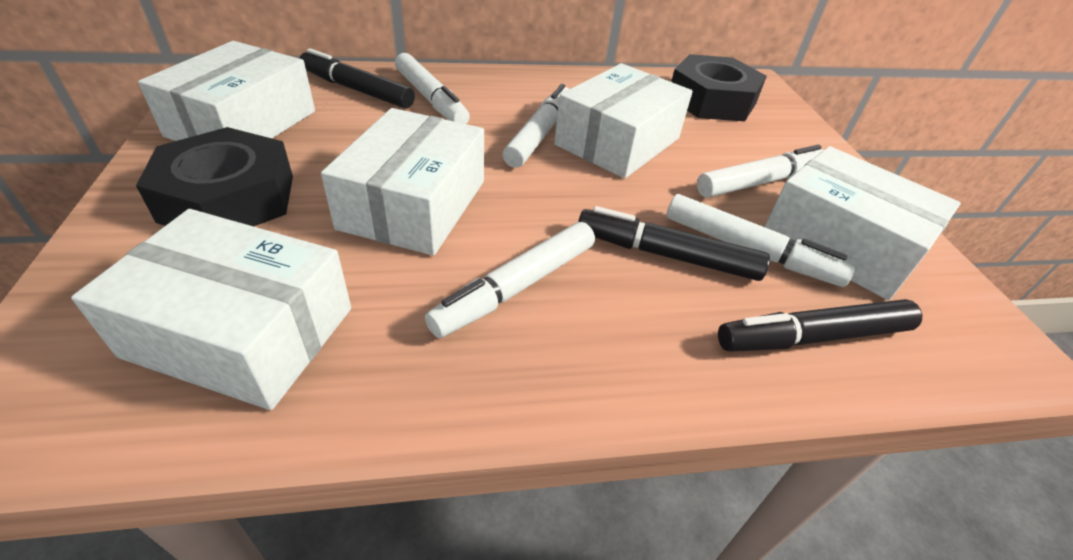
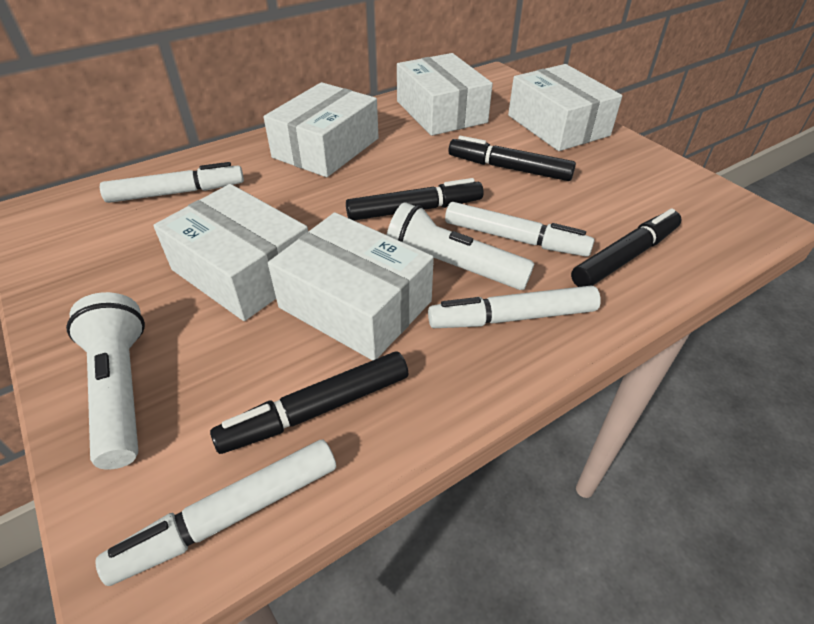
black marker: [299,48,415,109] [578,206,770,281] [718,299,923,352] = 3 -> [210,351,409,454] [346,178,484,220] [449,136,576,181] [571,208,682,287] = 4
black nut: [136,127,293,226] [671,54,767,121] = 2 -> none = 0
white flashlight: none = 0 -> [66,292,145,470] [387,202,534,290] = 2
white marker: [395,53,470,124] [425,222,595,338] [502,84,569,168] [667,194,856,287] [697,145,823,197] = 5 -> [96,440,336,586] [100,162,244,203] [428,285,601,328] [445,202,595,257] = 4

